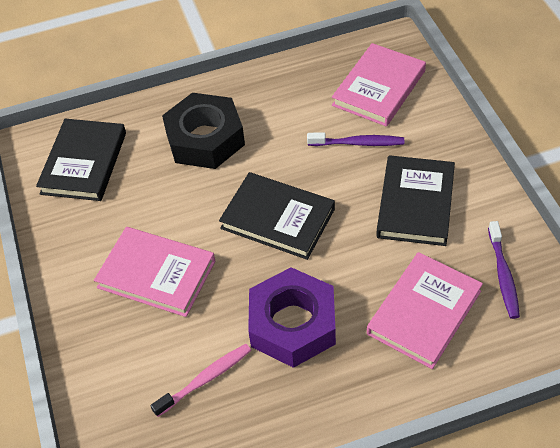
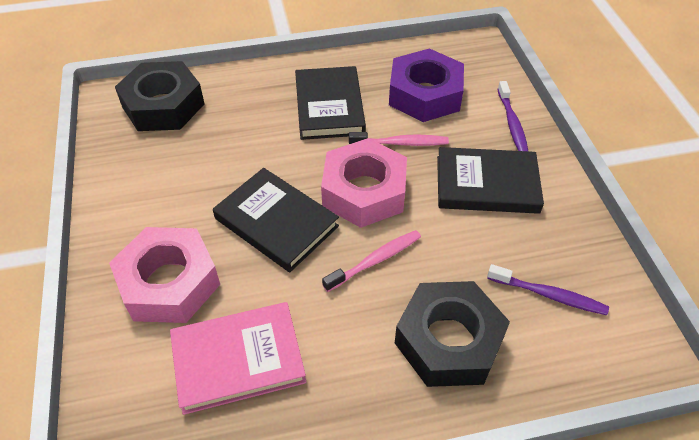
black nut: [162,93,245,169] = 1 -> [115,61,205,131] [395,281,510,387] = 2
pink book: [94,227,215,317] [332,43,426,127] [367,252,483,369] = 3 -> [170,302,306,415] = 1
pink nut: none = 0 -> [109,227,220,323] [321,138,407,228] = 2
pink toothbrush: [150,344,251,417] = 1 -> [322,230,421,292] [349,132,449,146] = 2

